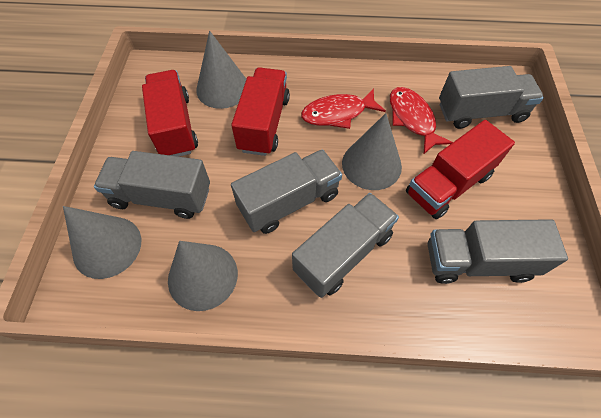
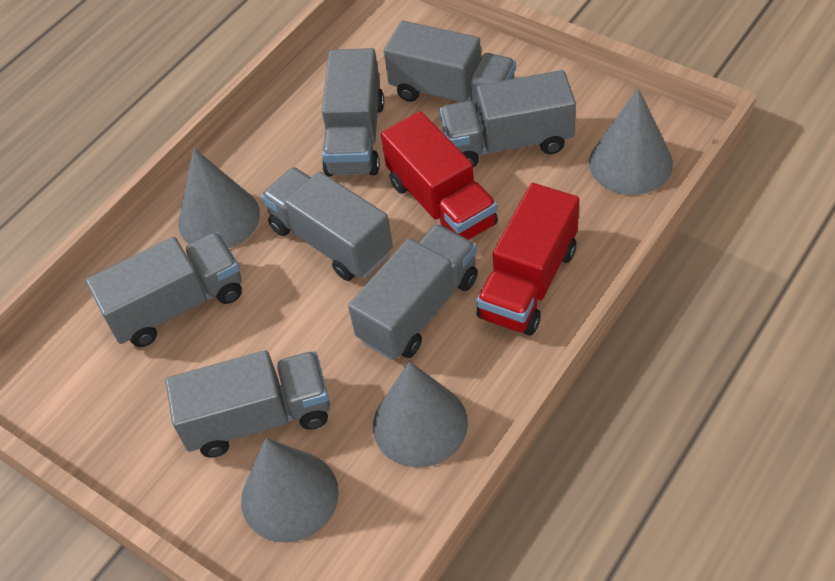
grey truck: [94,151,210,219] [231,149,342,234] [292,193,399,298] [428,219,568,284] [439,66,544,129] = 5 -> [86,232,242,347] [165,350,330,457] [261,167,393,281] [322,48,384,177] [348,224,478,360] [384,21,516,113] [440,70,576,168] = 7
red fish: [301,88,386,129] [390,87,453,154] = 2 -> none = 0
red truck: [142,70,198,157] [231,67,290,156] [406,120,515,219] = 3 -> [381,111,498,240] [476,183,579,335] = 2

